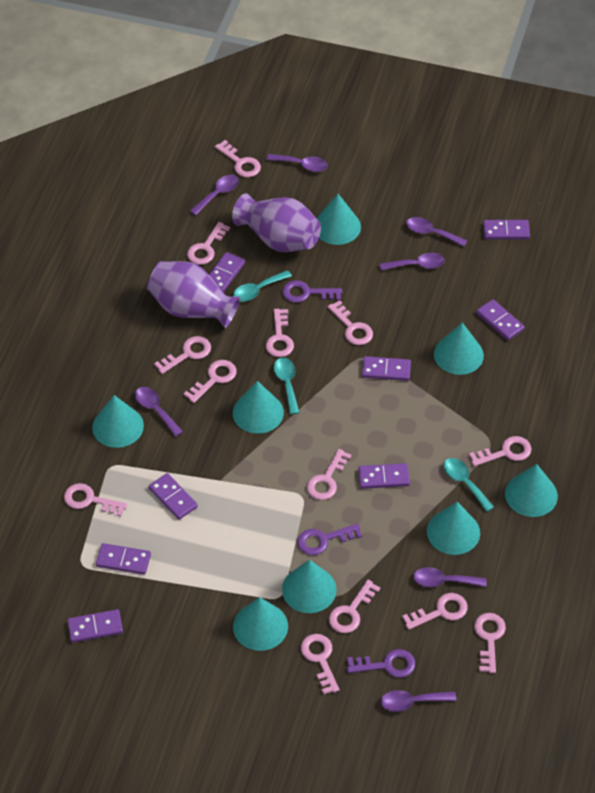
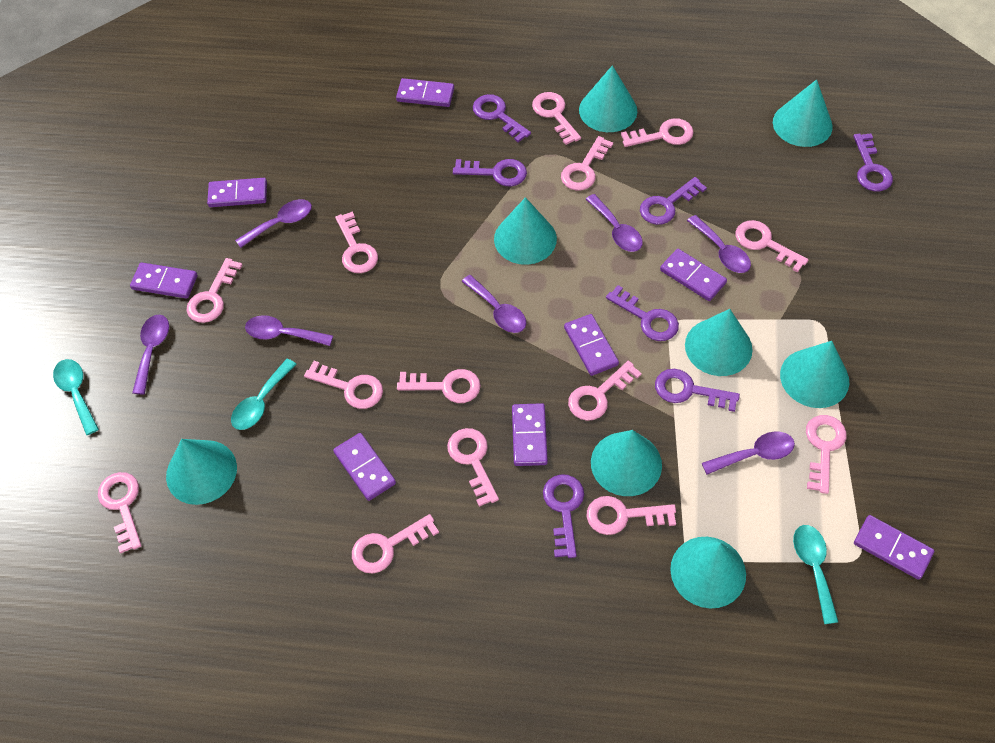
pink key: [64,483,127,517] [154,336,211,374] [184,360,237,403] [187,222,230,265] [215,140,261,177] [266,309,294,357] [301,634,339,694] [307,449,351,500] [328,300,373,345] [329,580,381,633] [402,593,468,630] [469,436,531,466] [474,613,506,673] = 13 -> [98,472,142,553] [186,258,242,323] [304,361,383,409] [335,212,378,273] [352,514,439,574] [397,369,481,403] [447,428,499,507] [532,92,581,145] [561,136,613,191] [568,361,642,421] [587,496,676,535] [621,118,694,147] [735,220,809,273] [806,415,847,494] = 14
purple key: [282,280,342,303] [297,523,362,555] [347,649,415,678] = 3 -> [453,159,527,186] [473,94,531,142] [543,474,584,558] [606,285,679,341] [640,177,707,225] [655,369,740,412] [853,133,893,191] = 7
purple vase: [147,261,241,328] [232,193,321,252] = 2 -> none = 0

